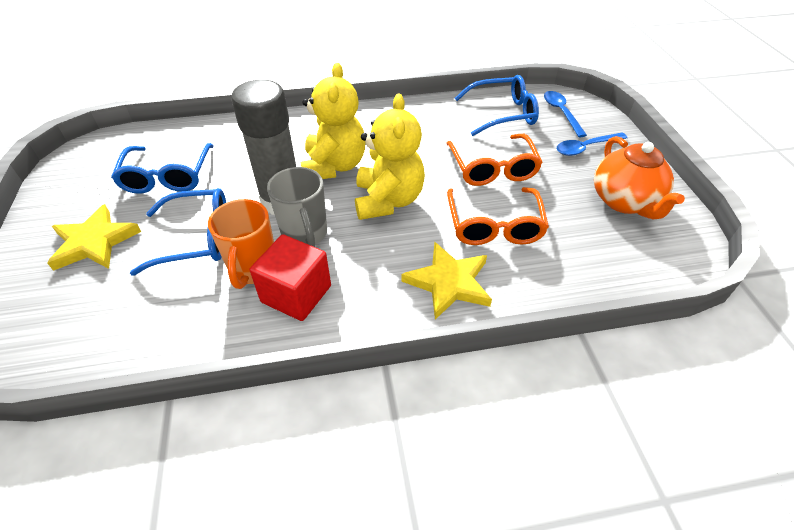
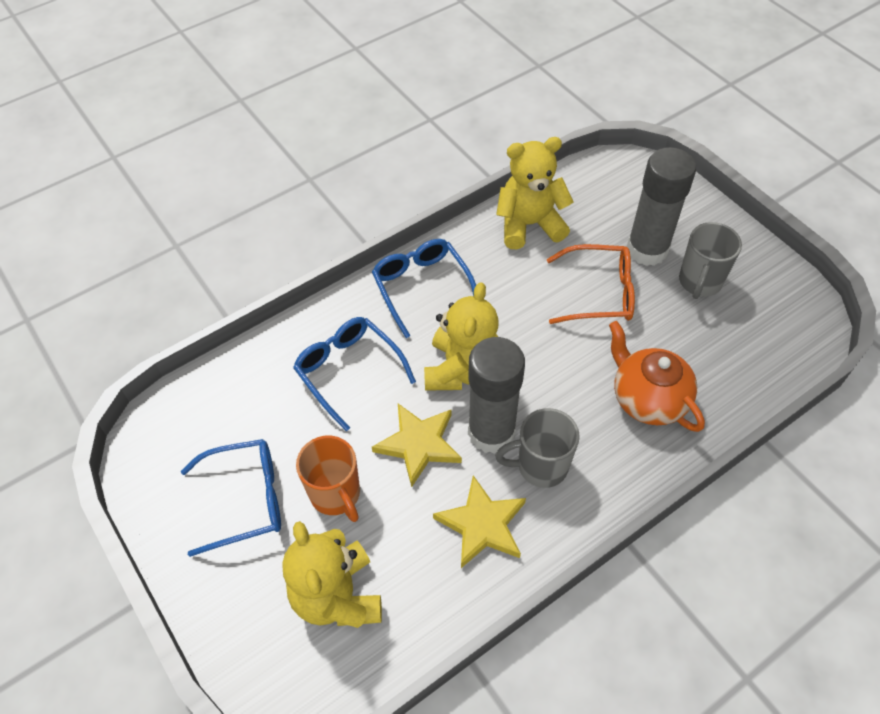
blue spoon: [544,91,587,137] [557,133,627,156] = 2 -> none = 0
grey glue stick: [231,80,296,215] = 1 -> [468,337,525,454] [627,147,696,266] = 2
grey mug: [267,167,327,247] = 1 -> [495,408,580,488] [679,222,742,299] = 2
orange glasses: [446,134,543,186] [447,187,549,245] = 2 -> [547,244,635,324] = 1
red cube: [250,234,331,321] = 1 -> none = 0
yellow teddy bear: [301,63,366,179] [355,93,425,220] = 2 -> [282,521,382,628] [424,282,499,391] [496,137,574,249] = 3

